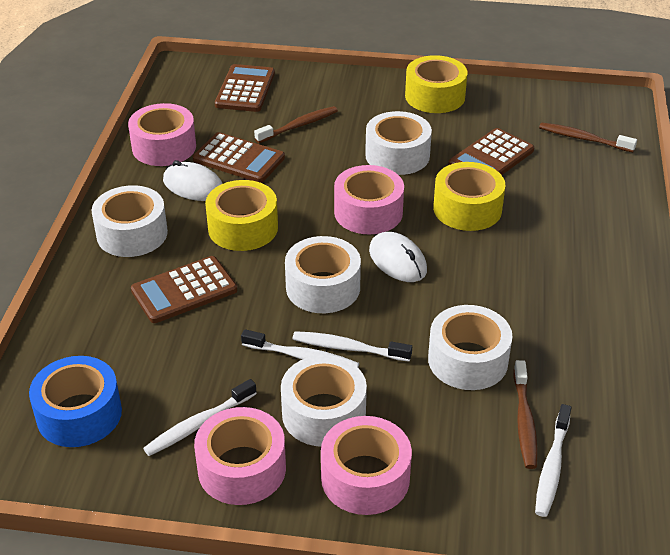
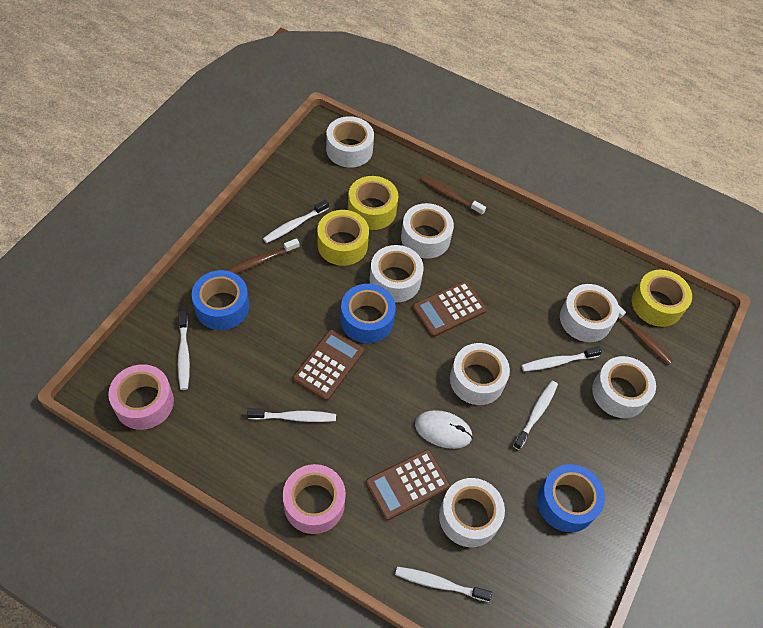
blue tape: [29,356,122,447] = 1 -> [192,270,249,330] [340,284,396,343] [537,464,605,532] = 3
brown calculator: [131,256,237,323] [193,132,285,183] [215,64,275,112] [448,128,534,175] = 4 -> [293,329,364,401] [366,449,450,520] [412,281,487,337] = 3
pink tape: [128,103,196,166] [194,407,286,505] [321,416,412,515] [334,165,404,234] = 4 -> [108,364,174,430] [283,464,346,534] = 2
white mouse: [163,160,223,201] [369,232,427,282] = 2 -> [415,410,473,449] = 1
white tape: [91,185,168,257] [281,355,367,447] [285,236,361,313] [365,111,432,175] [428,305,513,390] = 5 -> [326,116,374,168] [369,245,424,303] [401,203,454,258] [439,478,505,547] [450,343,510,405] [560,284,619,342] [592,356,656,418] = 7
white toothbrush: [143,379,257,456] [241,329,359,367] [292,331,412,361] [535,404,572,517] = 4 -> [178,311,190,390] [247,408,336,422] [263,199,329,243] [395,567,492,602] [513,381,558,450] [521,347,602,371] = 6

